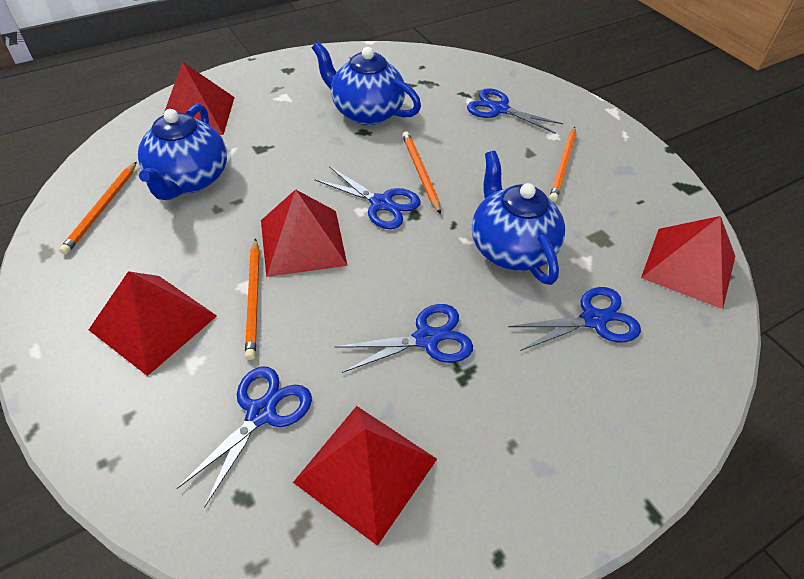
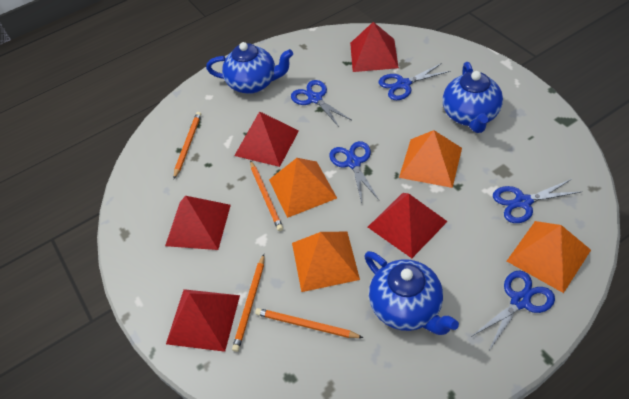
orange pyramid: none = 0 -> [269,158,337,218] [292,232,360,292] [399,130,462,188] [507,221,591,293] = 4

